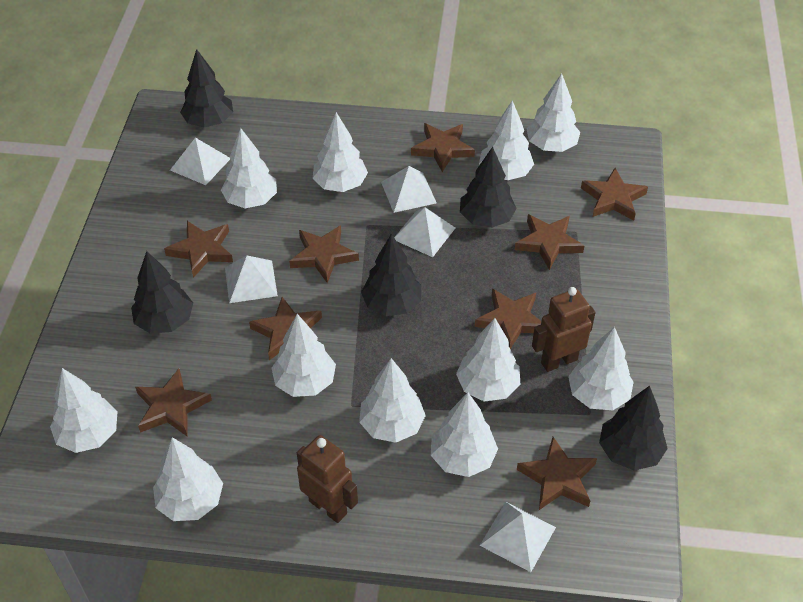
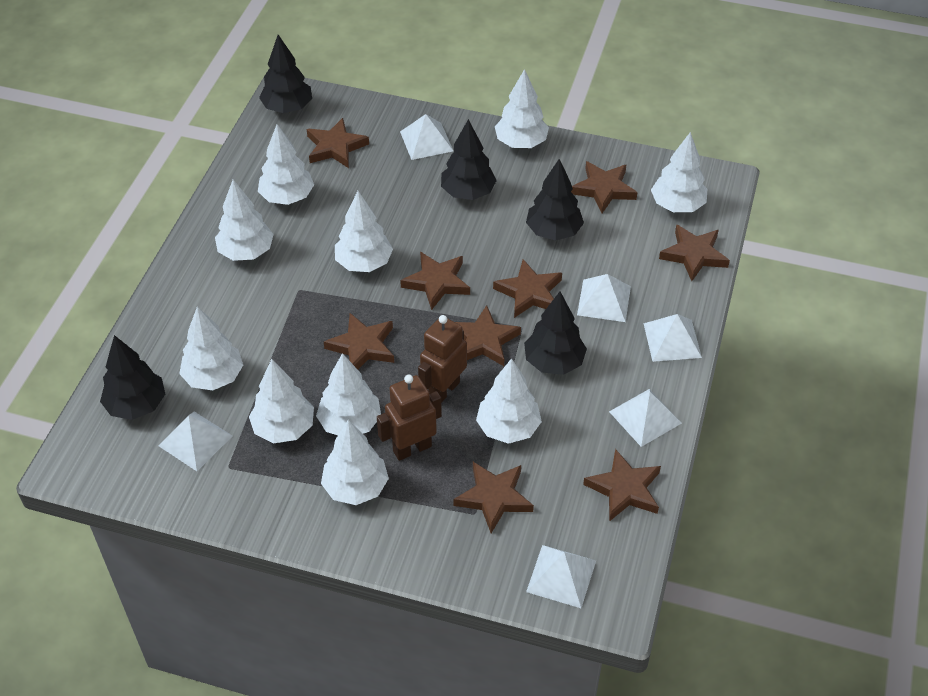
white pyramid: [170,138,230,185] [225,255,278,303] [381,166,437,213] [394,207,455,257] [480,502,556,572] = 5 -> [158,411,232,471] [400,114,453,160] [526,545,596,608] [577,274,631,322] [609,389,682,447] [643,314,702,362] = 6
white tree: [50,368,118,453] [153,437,223,521] [221,128,277,208] [272,314,336,397] [312,112,368,192] [359,358,426,443] [431,393,498,477] [456,318,520,402] [479,100,534,180] [526,73,580,152] [568,327,634,410] = 11 -> [179,306,243,390] [215,180,274,261] [249,359,314,443] [258,124,314,205] [316,353,381,435] [321,420,389,505] [335,191,393,272] [476,358,542,444] [495,69,549,148] [651,132,707,212] = 10

